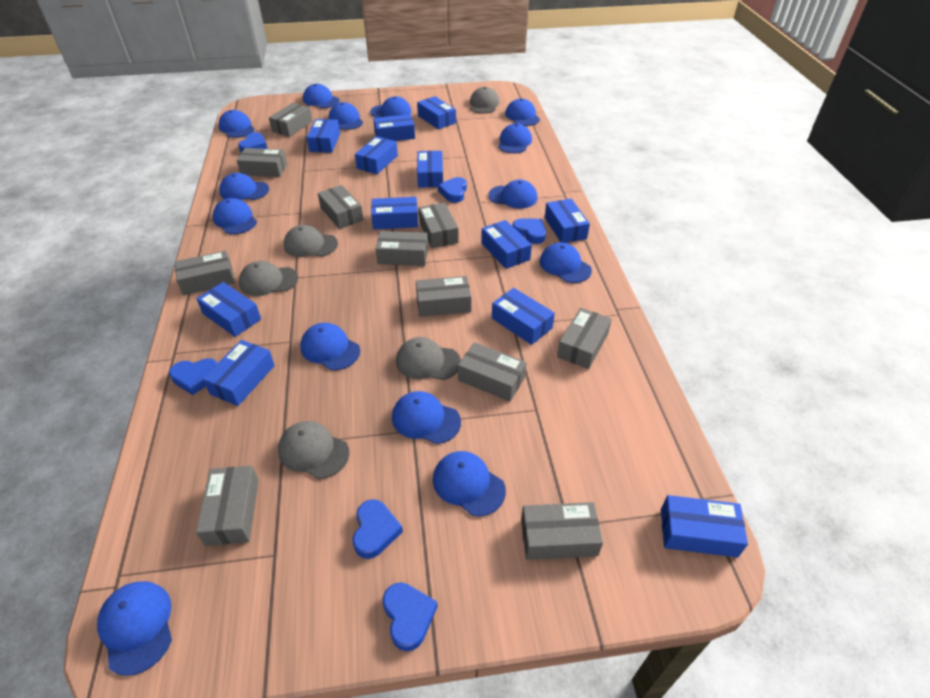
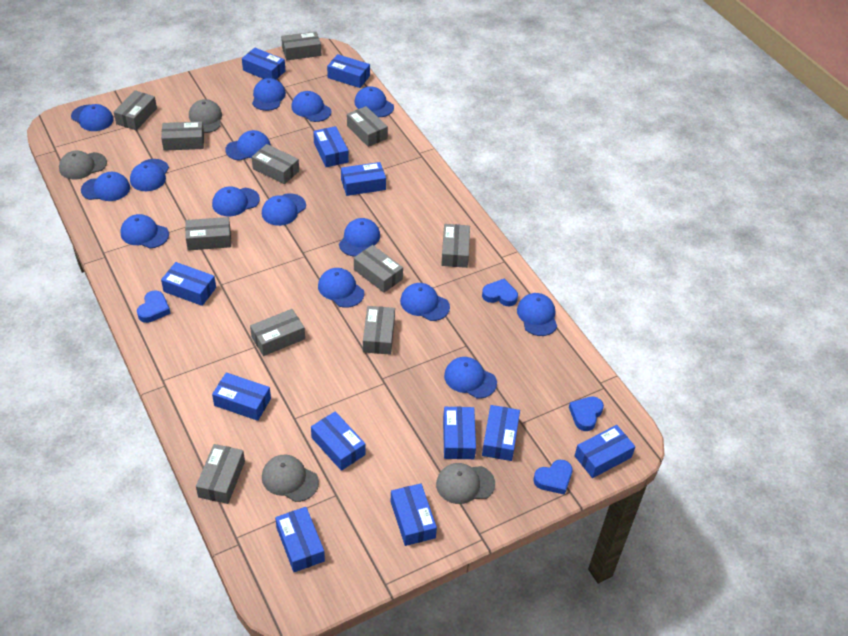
blue cap: [97,581,172,676] [213,198,257,234] [218,110,255,138] [219,173,269,200] [300,323,360,370] [303,84,340,108] [329,102,363,130] [370,96,411,118] [392,391,461,444] [433,451,506,517] [488,180,537,208] [498,123,532,153] [505,98,540,126] [539,243,592,283] = 14 -> [71,104,114,131] [81,172,130,201] [120,214,169,248] [130,159,169,191] [212,186,260,216] [225,130,271,161] [252,78,286,111] [262,193,306,226] [291,91,332,122] [318,268,364,308] [339,218,380,257] [354,86,394,117] [400,283,450,321] [444,357,497,399] [517,293,557,336] = 15
blue heart: [169,358,218,395] [238,132,268,153] [352,499,403,559] [383,582,438,651] [438,177,467,203] [512,219,546,244] = 6 -> [137,290,171,323] [482,279,518,306] [534,460,573,495] [569,396,604,431] = 4
grey cap: [239,261,298,296] [278,421,349,479] [284,225,338,257] [396,337,461,380] [470,87,499,114] = 5 -> [59,151,107,179] [189,99,222,133] [262,455,319,502] [436,463,495,504] = 4

